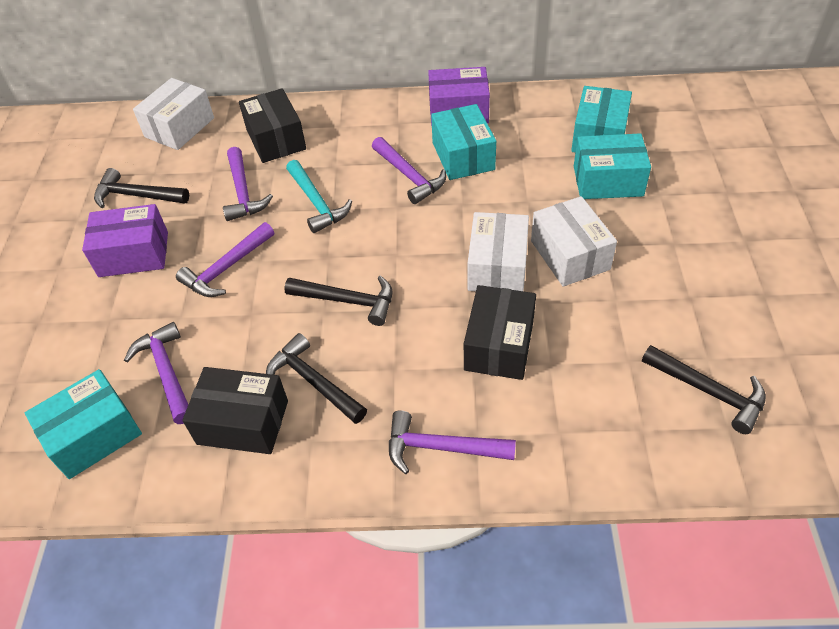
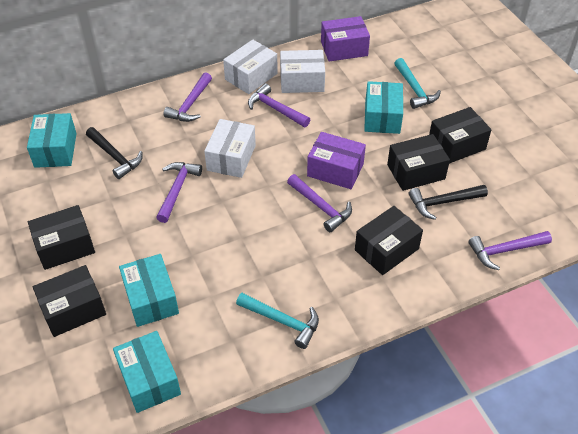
black box: [182,367,288,454] [239,88,306,163] [464,285,536,380] = 3 -> [28,205,95,270] [33,265,106,337] [355,206,423,275] [387,134,450,191] [429,107,492,164] = 5
black hammer: [94,168,189,208] [266,333,367,424] [284,275,393,326] [642,345,766,434] = 4 -> [86,127,143,179] [409,185,488,220] = 2
turquoise hammer: [286,160,352,233] = 1 -> [236,293,319,349] [394,58,441,109] = 2

